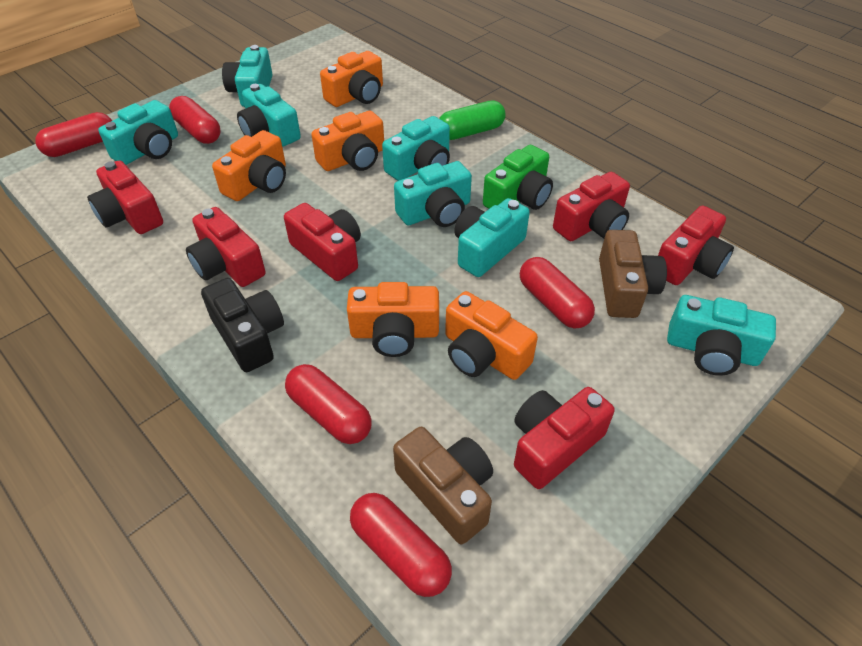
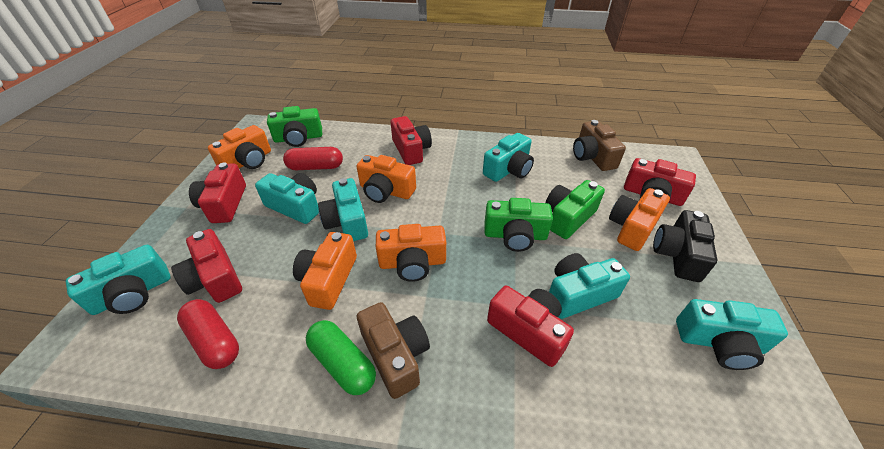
green camera: [483,145,553,210] = 1 -> [267,106,322,147] [484,198,553,252] [545,180,605,239] = 3
red camera: [87,160,163,234] [186,207,266,287] [284,203,361,281] [514,387,615,489] [553,172,630,241] [658,205,734,285] = 6 -> [171,229,242,303] [189,162,246,223] [391,116,432,165] [487,286,574,367] [624,158,696,206] = 5
red capsule: [35,112,112,157] [169,96,221,144] [285,364,372,444] [350,493,452,597] [520,257,595,329] = 5 -> [177,299,239,369] [283,147,343,170] = 2
turquoise camera: [98,100,178,165] [222,45,273,107] [237,84,301,147] [382,116,450,181] [394,161,472,227] [454,198,530,277] [667,295,776,376] = 7 -> [66,245,171,315] [255,173,319,224] [318,178,368,241] [483,133,534,182] [549,253,630,319] [676,299,788,370] = 6

